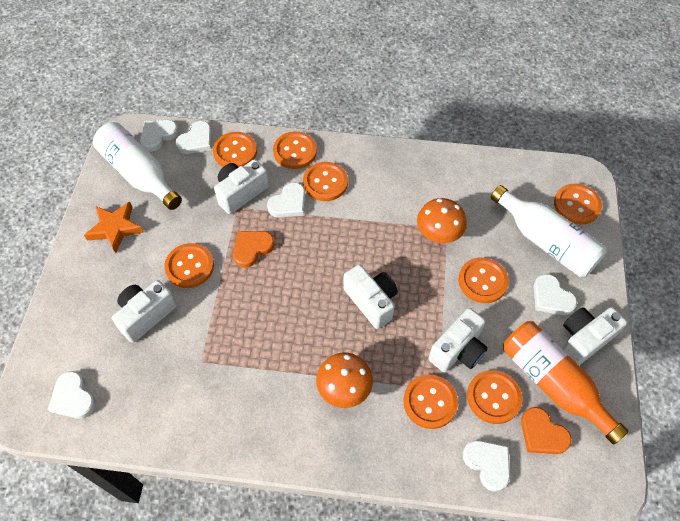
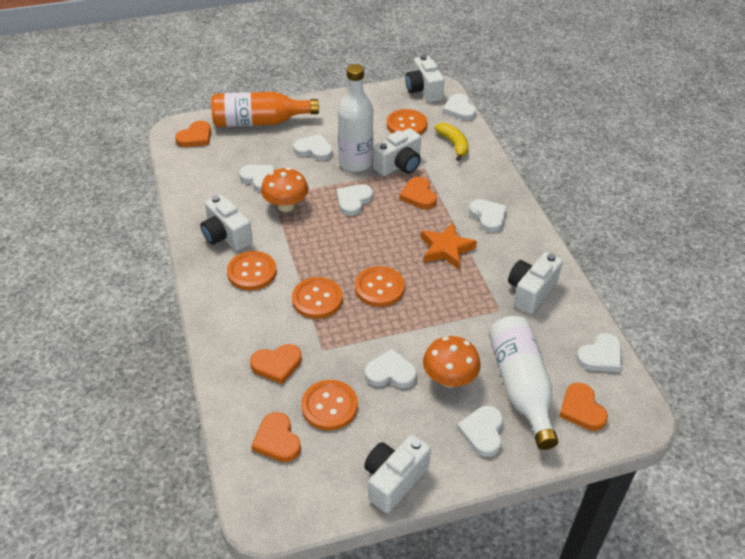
orange button: [164,243,214,288] [213,132,257,167] [273,131,317,169] [303,162,348,201] [403,375,458,429] [458,257,509,303] [467,370,522,424] [554,184,602,225] = 8 -> [227,251,277,291] [292,277,343,319] [301,380,358,431] [355,266,405,307] [387,109,427,135] = 5
orange heart: [233,231,275,268] [521,407,572,454] = 2 -> [175,121,211,147] [250,344,302,384] [252,412,301,462] [399,177,437,209] [559,382,608,431] = 5
white heart: [48,371,96,419] [140,120,179,152] [175,121,212,154] [267,182,305,218] [462,440,510,492] [533,274,577,315] = 6 -> [239,165,274,193] [293,134,333,161] [336,184,373,216] [364,349,417,388] [443,93,476,121] [457,406,503,457] [469,199,507,233] [576,333,621,372] = 8
yellow banana: none = 0 -> [435,123,468,161] = 1

